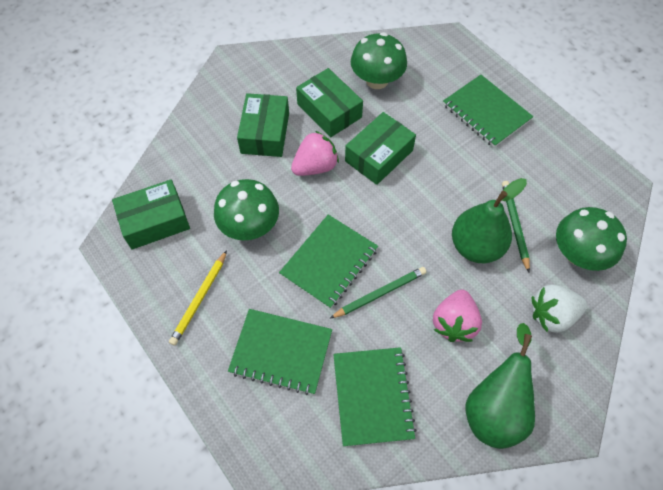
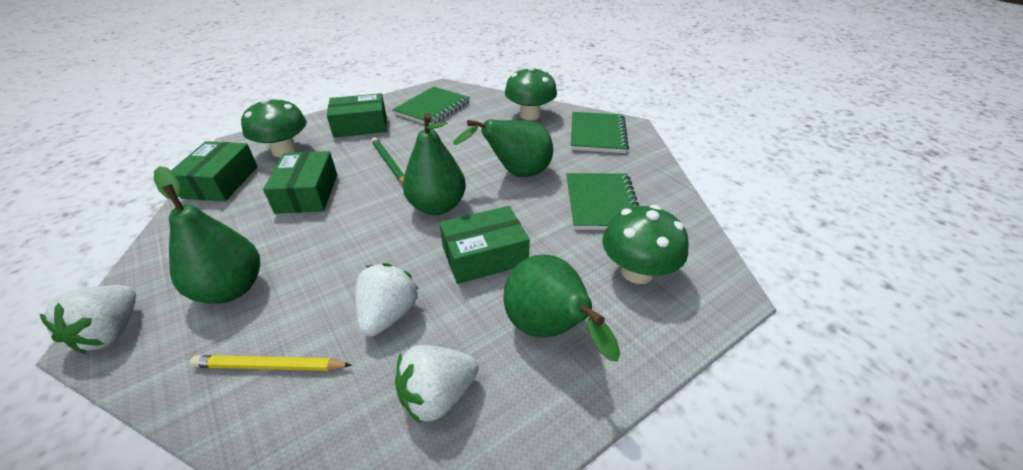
green notebook: [228,309,332,395] [279,215,378,309] [333,347,417,447] [443,75,533,148] = 4 -> [392,87,470,125] [566,173,639,230] [571,112,629,153] = 3
green pear: [452,178,527,263] [466,323,535,449] = 2 -> [154,166,260,304] [403,113,466,215] [453,119,553,177] [504,254,620,362] = 4
green pencil: [329,267,426,319] [502,181,530,272] = 2 -> [372,137,404,184] = 1
pink strawberry: [291,131,339,176] [433,289,482,342] = 2 -> none = 0
white strawberry: [532,285,587,333] = 1 -> [40,285,136,354] [355,263,419,337] [395,345,479,424] = 3

